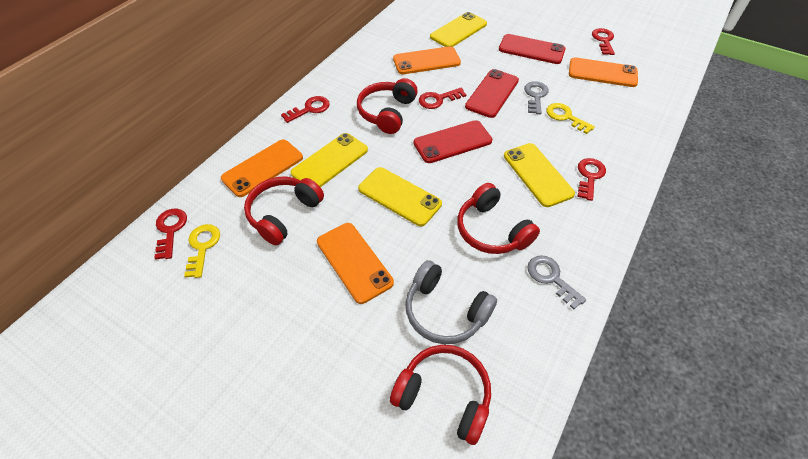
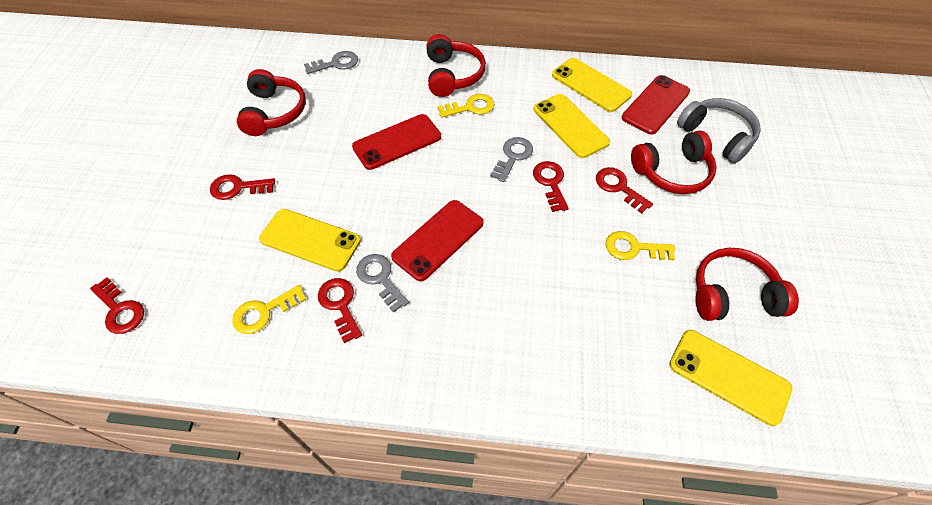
grey key: [524,81,549,114] [527,255,586,309] = 2 -> [304,51,358,74] [356,254,409,313] [490,137,533,182] = 3
orange phone: [221,140,303,197] [317,223,394,304] [393,46,461,74] [569,57,638,87] = 4 -> none = 0
yellow key: [184,224,220,278] [547,103,595,134] = 2 -> [232,285,307,334] [438,94,494,118] [605,231,675,260] = 3

